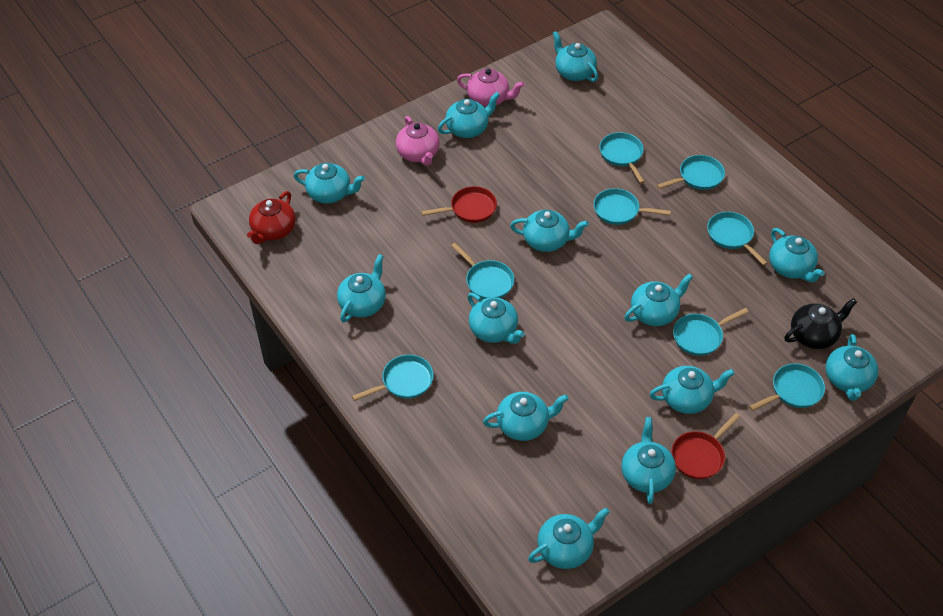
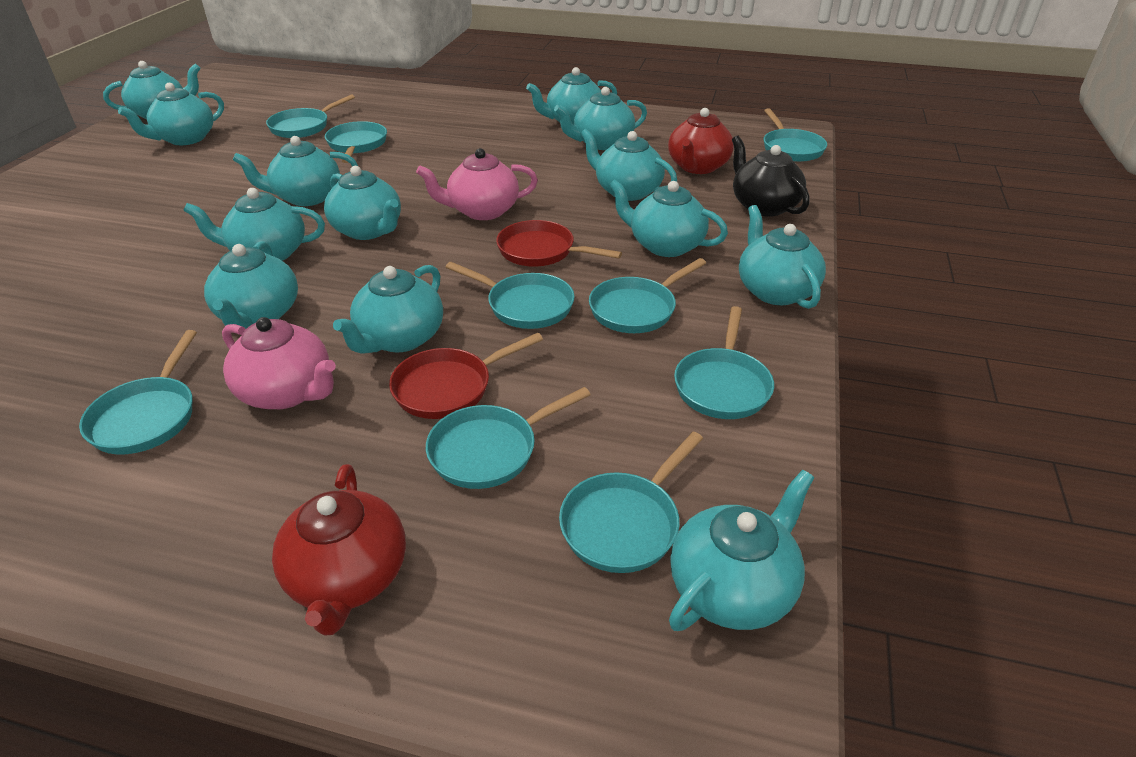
red teapot: [247,191,296,244] = 1 -> [272,464,406,636] [668,108,734,174] = 2
turquoise pan: [352,355,434,401] [451,243,514,299] [594,188,671,225] [599,132,645,184] [657,155,725,190] [673,308,749,356] [707,212,768,266] [749,363,825,411] = 8 -> [79,330,197,454] [266,94,355,138] [325,121,387,163] [426,387,591,489] [446,262,575,329] [559,432,703,573] [589,258,706,333] [674,306,774,419] [763,108,827,162] = 9

